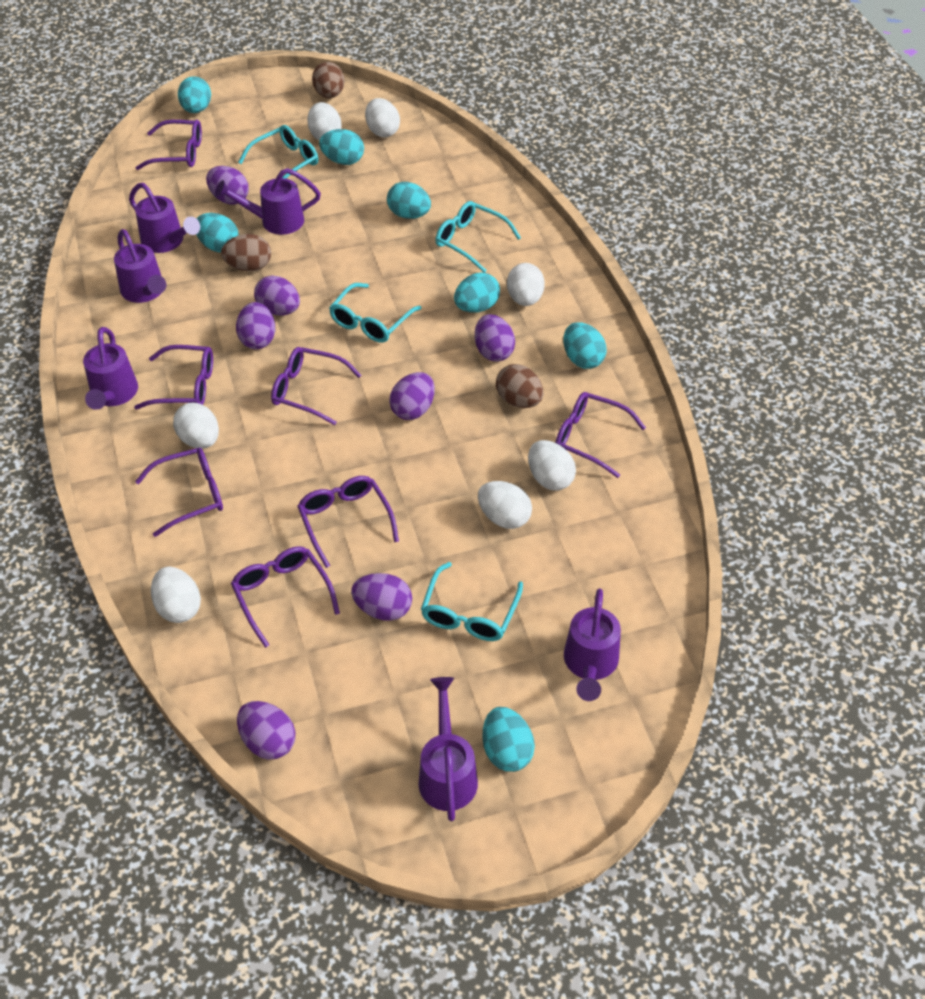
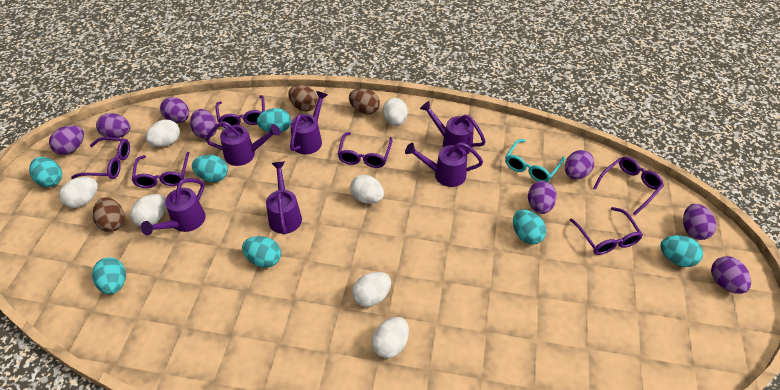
purple egg: [206,166,249,205] [236,302,275,349] [237,701,295,760] [254,275,300,316] [351,573,412,621] [389,372,435,420] [475,314,515,362] = 7 -> [49,125,84,155] [96,113,130,138] [160,97,189,123] [190,109,217,139] [528,181,557,214] [565,150,594,180] [683,204,716,240] [711,256,751,294] = 8
purple glasses: [134,345,213,409] [135,448,223,537] [136,120,202,170] [231,546,340,648] [271,347,362,425] [298,476,399,568] [555,392,646,478] = 7 -> [71,137,130,179] [132,152,190,188] [216,95,265,128] [338,132,393,168] [570,207,643,255] [593,157,664,216] = 6
turquoise glasses: [238,125,318,179] [329,283,421,343] [421,562,523,641] [436,201,521,273] = 4 -> [505,139,565,182] = 1

